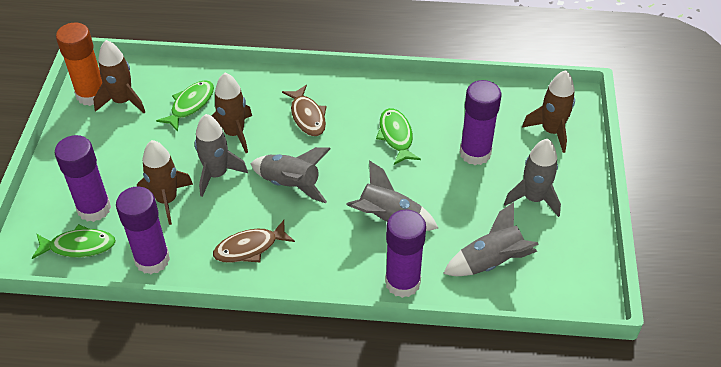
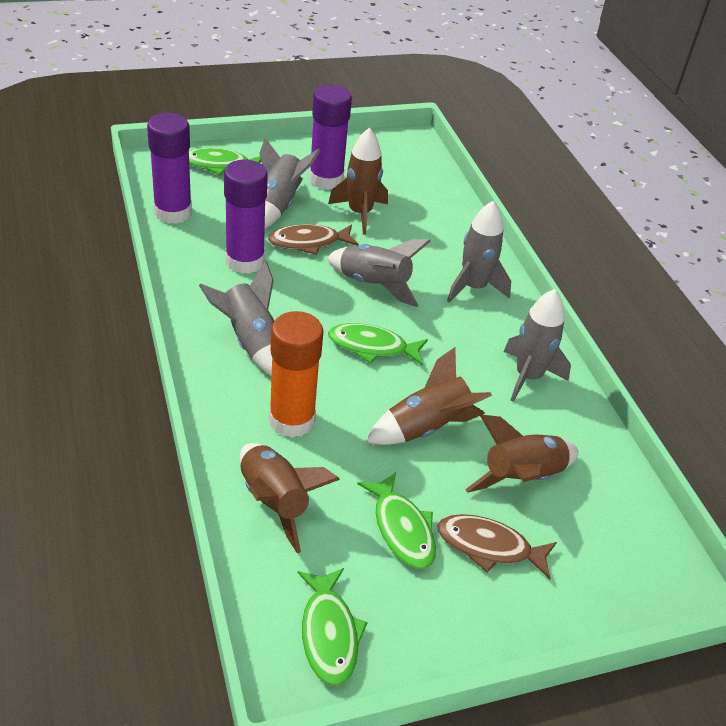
green fish: [32,224,116,259] [156,80,214,132] [376,108,421,165] = 3 -> [189,148,261,175] [298,568,368,687] [328,323,428,366] [357,472,436,569] = 4
purple glue stick: [55,135,111,222] [116,187,170,274] [385,210,426,298] [460,80,501,165] = 4 -> [147,113,192,224] [224,160,268,274] [309,85,352,190] = 3

